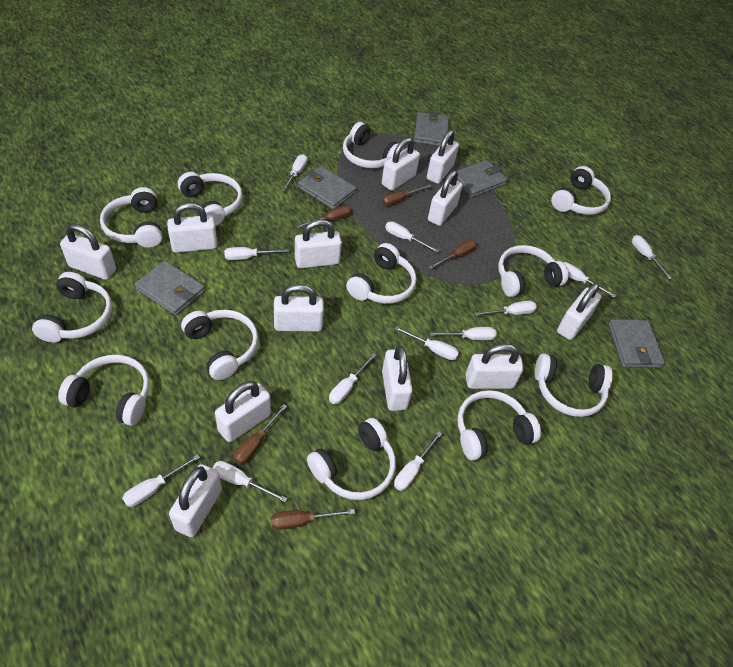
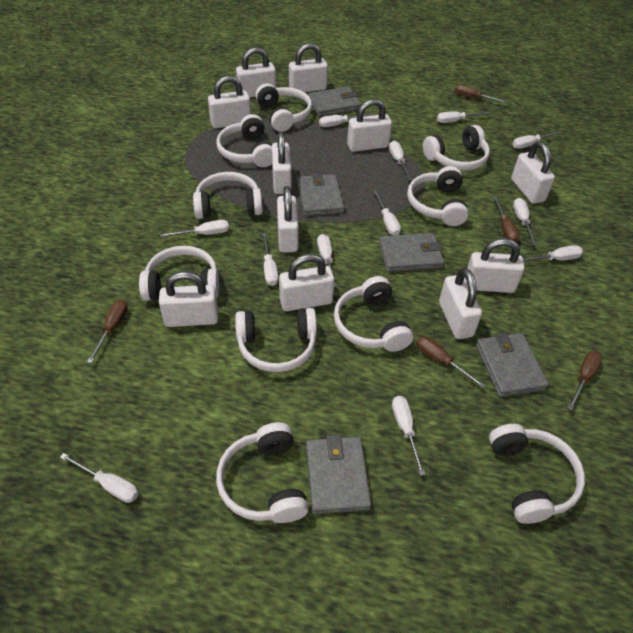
white headphones: [32,272,112,343] [58,355,150,426] [100,187,162,248] [178,172,243,226] [181,310,258,380] [307,418,396,500] [343,122,404,168] [346,243,416,304] [457,390,541,461] [498,245,568,297] [535,353,613,417] [551,166,611,215] = 12 -> [139,246,219,301] [193,172,263,219] [216,114,272,167] [216,422,309,523] [235,308,317,372] [255,83,312,132] [334,276,413,352] [407,166,469,226] [423,125,490,170] [489,424,585,524] = 10
white padlock: [60,224,116,280] [167,202,217,253] [169,464,222,537] [215,381,271,442] [274,284,324,332] [295,219,342,269] [382,137,420,191] [382,346,413,411] [427,130,459,184] [428,170,463,226] [465,344,524,389] [557,283,601,340] = 12 -> [159,271,218,327] [208,76,251,129] [236,47,276,98] [272,132,292,194] [277,186,299,252] [279,254,335,311] [289,43,328,92] [347,99,392,152] [439,268,482,339] [467,238,525,293] [511,142,555,204] = 11

